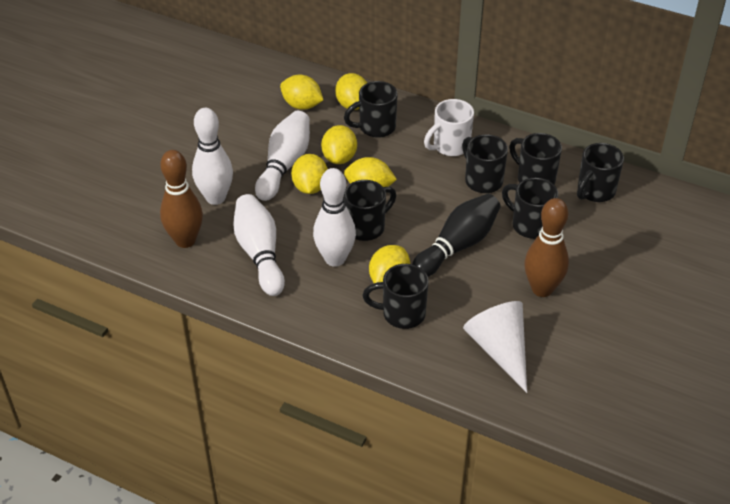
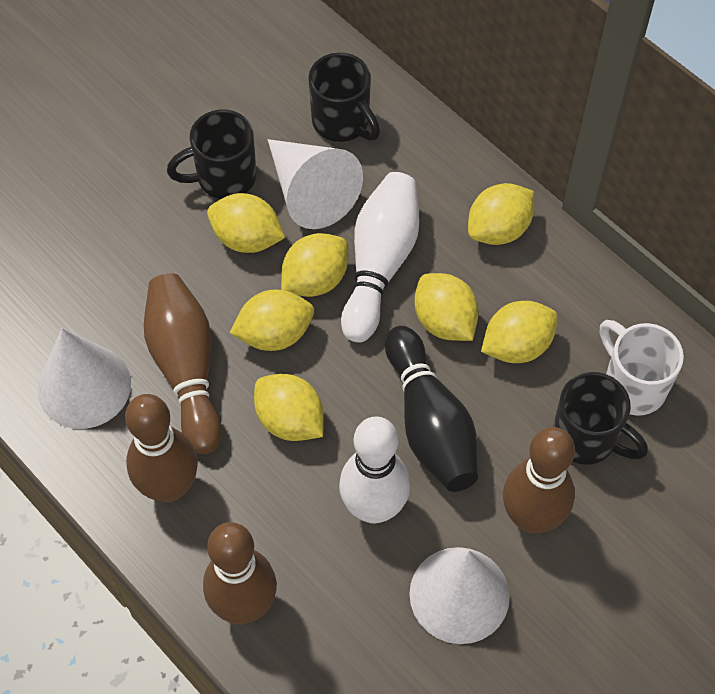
black mug: [344,81,398,138] [344,180,396,241] [363,264,429,329] [462,134,508,193] [502,178,558,239] [509,133,562,185] [577,143,624,202] = 7 -> [167,110,256,199] [308,53,380,142] [553,372,648,465] = 3
brown bowling pin: [160,150,203,248] [524,198,569,297] = 2 -> [125,394,198,503] [144,273,222,454] [203,522,277,624] [503,427,575,533] = 4
white bowling pin: [192,108,233,205] [233,194,285,296] [255,111,310,201] [313,168,356,267] = 4 -> [339,416,410,524] [341,172,419,343] = 2
white cone: [463,301,527,393] = 1 -> [38,328,131,429] [268,139,363,229] [409,547,510,644] = 3
yellow lemon: [280,75,323,110] [291,154,328,194] [321,125,357,164] [335,73,367,110] [344,157,397,187] [369,245,410,283] = 6 -> [207,193,285,253] [230,290,314,351] [254,374,323,441] [281,233,348,297] [414,273,479,341] [468,183,534,245] [481,301,558,363] = 7

